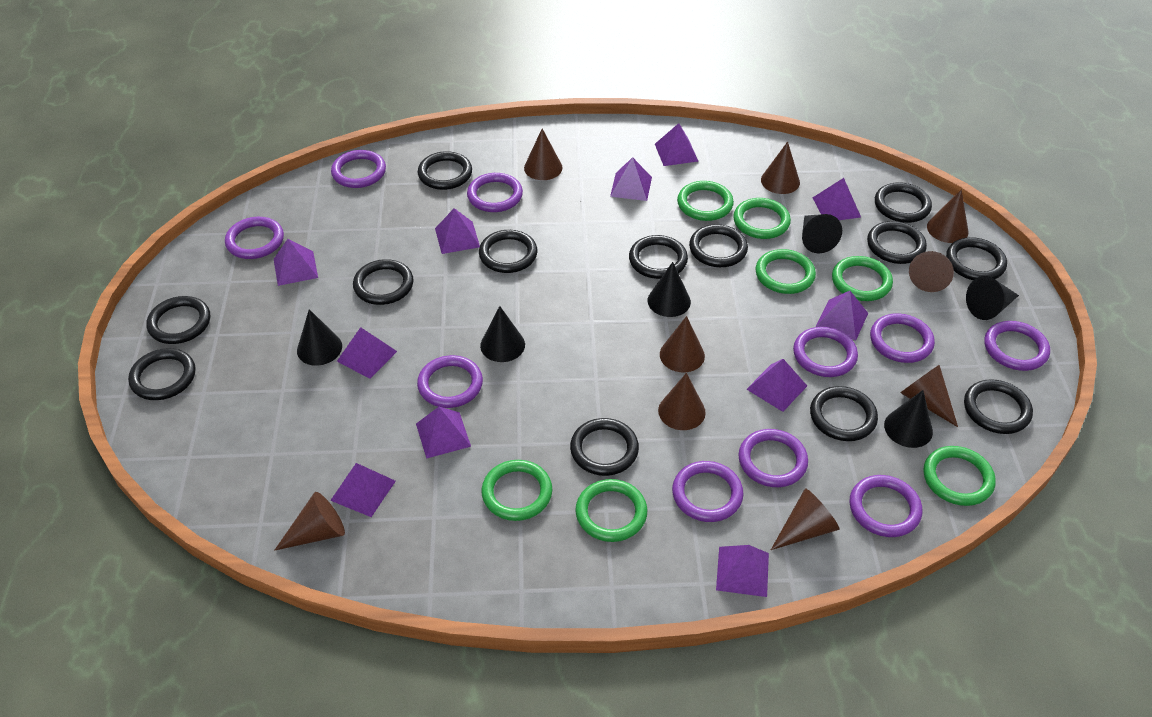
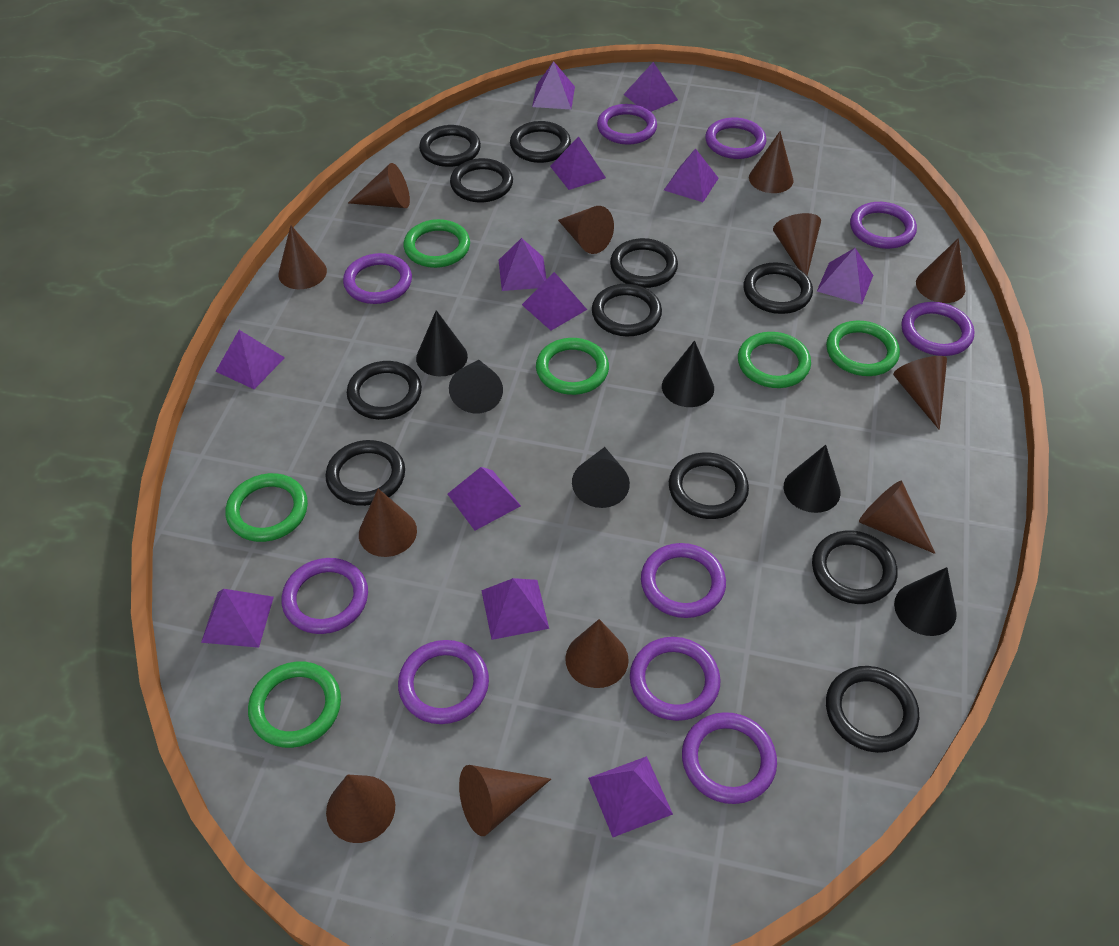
black ring: [128,348,195,400] [146,296,210,344] [353,259,413,305] [418,151,472,190] [479,230,537,273] [570,418,639,476] [629,235,688,279] [689,224,748,267] [810,386,878,441] [867,221,927,264] [875,182,932,223] [946,237,1007,280] [964,379,1033,434] = 13 -> [326,440,405,506] [347,361,422,420] [419,125,481,167] [450,158,513,202] [510,121,571,163] [592,284,662,337] [610,238,678,288] [669,452,749,519] [744,262,813,314] [812,531,898,604] [826,666,919,753] = 11
brown cone: [274,492,345,551] [524,129,562,180] [658,373,706,430] [660,316,705,372] [761,142,800,194] [771,488,840,550] [900,365,958,427] [909,251,954,292] [927,189,968,243] = 9 -> [278,225,327,289] [326,775,395,843] [348,163,410,208] [359,489,417,557] [459,765,551,836] [558,206,614,254] [565,619,629,688] [749,131,794,193] [773,213,821,275] [859,481,935,554] [893,356,947,430] [916,238,965,303] = 12
green ring: [481,460,552,521] [575,479,647,542] [677,181,734,221] [733,198,791,239] [756,249,816,294] [832,256,893,301] [924,446,996,506] = 7 -> [226,473,308,542] [248,661,341,748] [404,219,470,268] [536,338,609,395] [738,332,811,388] [826,321,900,376] = 6
purple pyramid: [274,239,318,286] [330,463,396,517] [337,327,397,379] [416,407,471,459] [435,208,480,254] [610,157,652,201] [655,123,698,166] [716,545,769,597] [746,359,807,412] [813,178,861,220] [816,291,868,341] = 11 -> [201,589,274,648] [215,330,285,389] [448,467,521,530] [481,578,549,640] [499,238,547,291] [522,272,587,330] [532,61,575,109] [550,136,606,190] [588,756,673,837] [623,62,678,112] [664,148,719,202] [817,248,873,304] = 12

